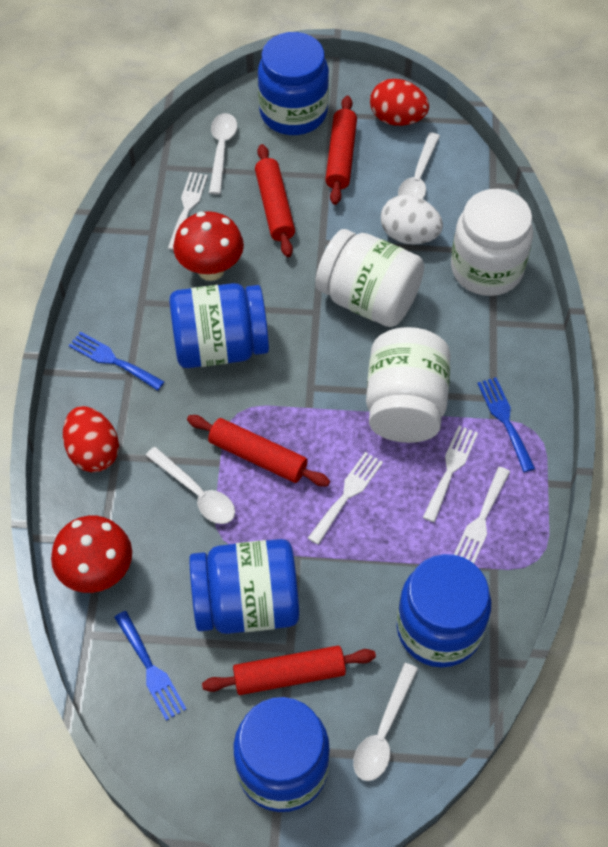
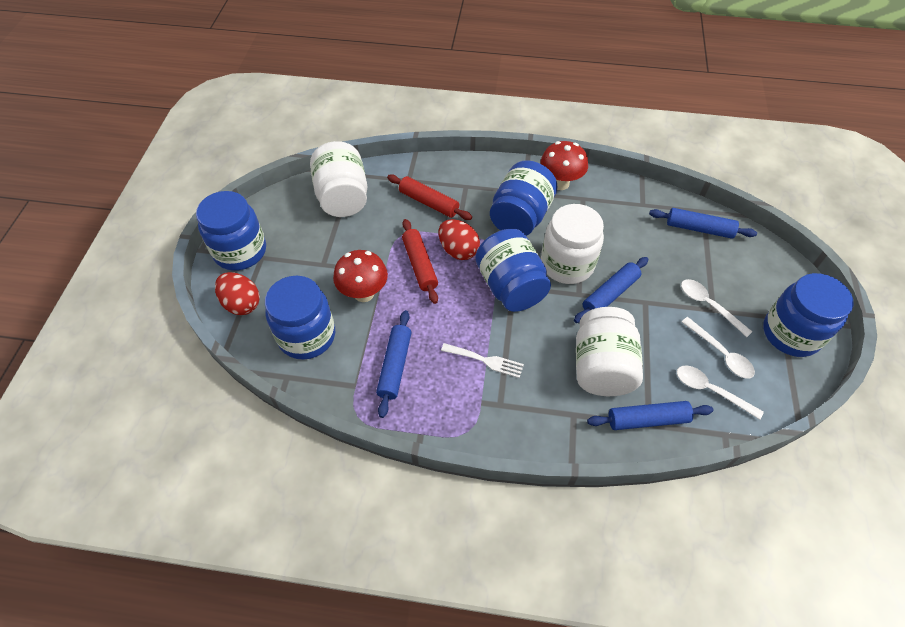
blue fork: [69,332,164,391] [114,611,186,721] [477,377,535,472] = 3 -> none = 0
blue rolling pin: none = 0 -> [376,310,412,418] [574,257,648,323] [587,401,713,430] [649,208,757,239] = 4
red rolling pin: [187,415,330,487] [202,646,376,695] [255,144,295,257] [325,96,357,205] = 4 -> [387,174,472,220] [402,219,438,304] = 2
white egg: [381,195,443,245] = 1 -> none = 0
white fork: [168,172,208,251] [308,452,383,545] [422,426,478,522] [454,467,510,563] = 4 -> [441,343,524,378] = 1
white spoon: [145,447,235,524] [209,113,237,194] [353,663,418,781] [398,132,440,199] = 4 -> [677,366,764,420] [681,279,752,337] [681,317,755,379] = 3

